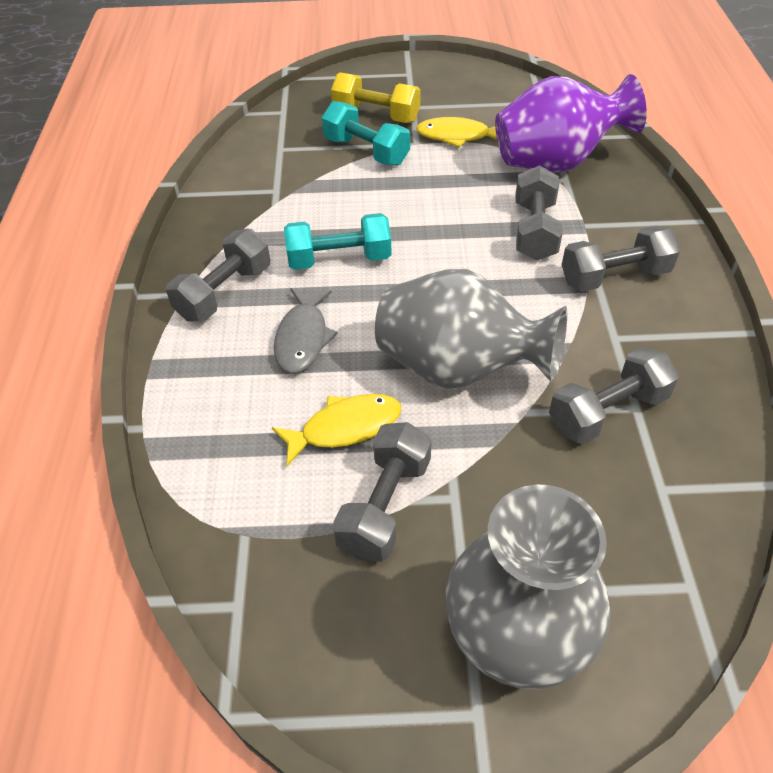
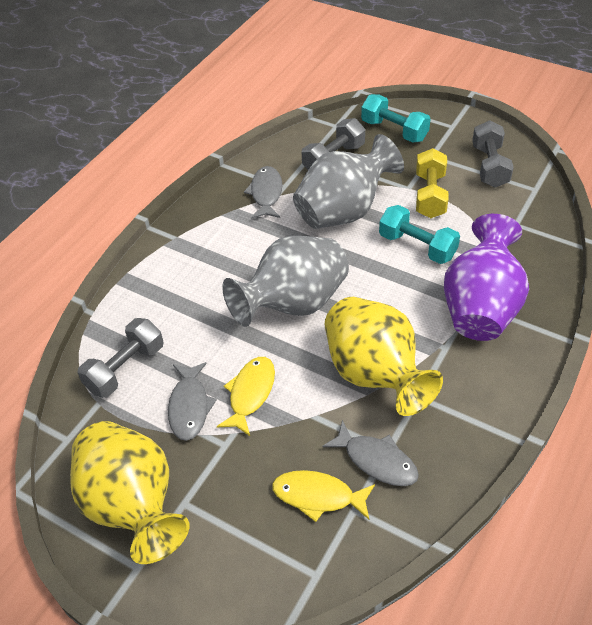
grey dumbbell: [166,229,270,321] [333,422,432,562] [516,165,563,261] [549,346,679,444] [562,226,680,292] = 5 -> [77,318,164,398] [302,118,365,170] [472,120,514,188] = 3
grey fish: [274,288,337,374] = 1 -> [168,362,217,441] [244,166,283,219] [322,420,419,486] = 3
yellow vase: none = 0 -> [70,421,189,564] [325,297,443,416] = 2

